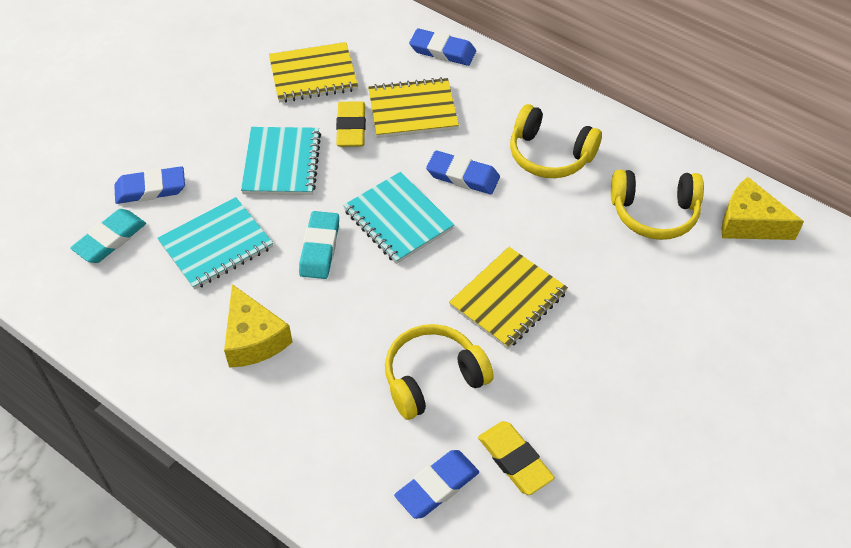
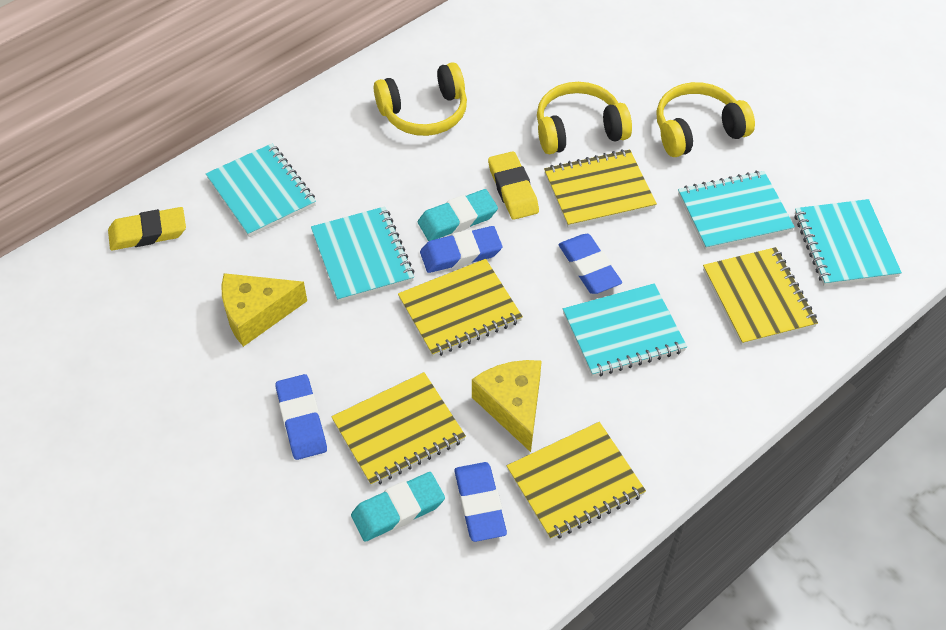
turquoise notebook: [157,197,273,290] [241,127,321,195] [343,172,454,264] = 3 -> [206,144,316,237] [311,206,415,302] [563,283,687,377] [678,171,795,250] [794,199,902,286] = 5
yellow notebook: [269,42,358,102] [368,77,459,138] [449,247,568,349] = 3 -> [331,372,466,486] [398,259,523,357] [507,422,646,540] [544,149,657,228] [703,247,818,346] = 5

